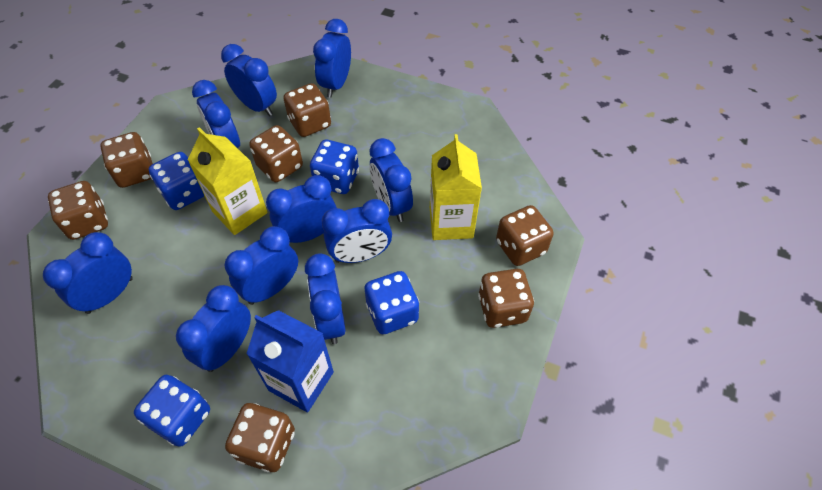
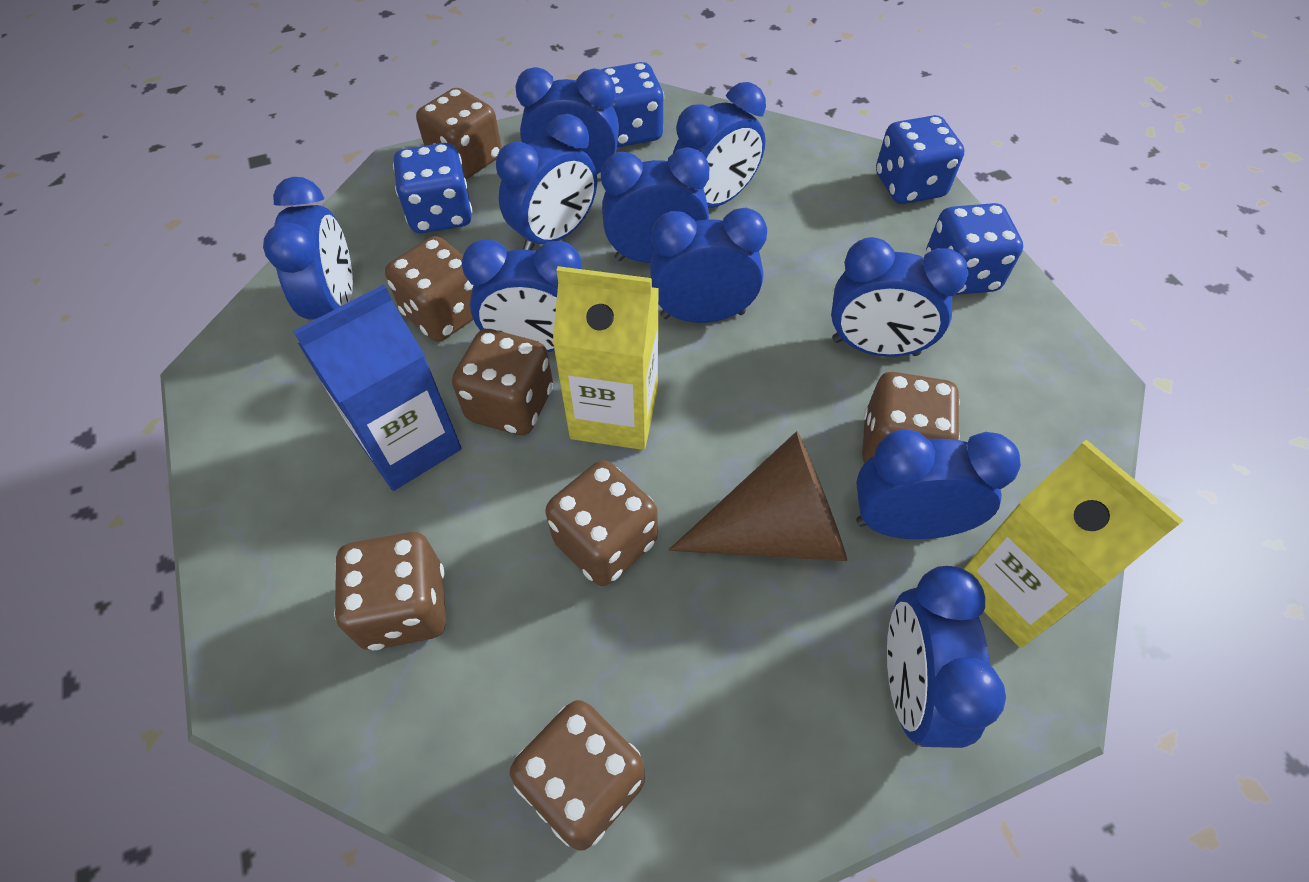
brown cone: none = 0 -> [669,431,847,561] = 1

